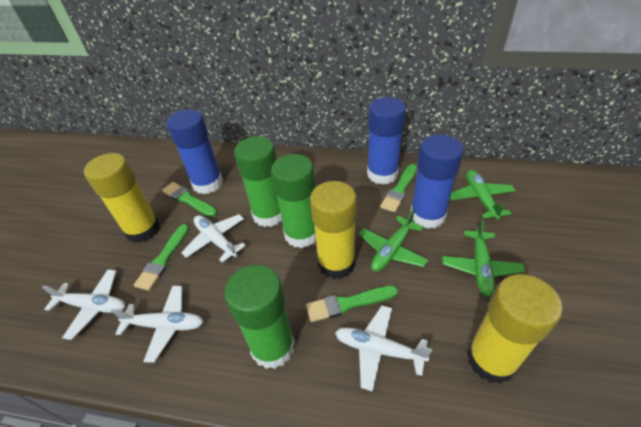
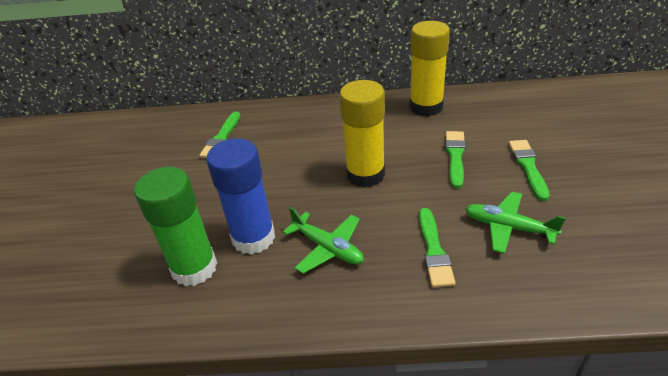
blue glue stick: [167,109,223,194] [367,97,406,185] [410,134,463,229] = 3 -> [206,138,275,255] = 1
green glue stick: [224,265,295,369] [234,136,282,227] [271,154,316,248] = 3 -> [134,167,218,286] = 1
green plane: [359,209,428,272] [442,219,525,297] [450,170,516,220] = 3 -> [283,207,364,274] [465,192,566,254] = 2
white plane: [42,269,125,340] [111,286,203,363] [181,214,246,262] [335,305,432,392] = 4 -> none = 0
yellow glue stick: [84,153,160,243] [310,181,357,279] [467,274,562,384] = 3 -> [339,80,385,188] [410,21,450,116] = 2

